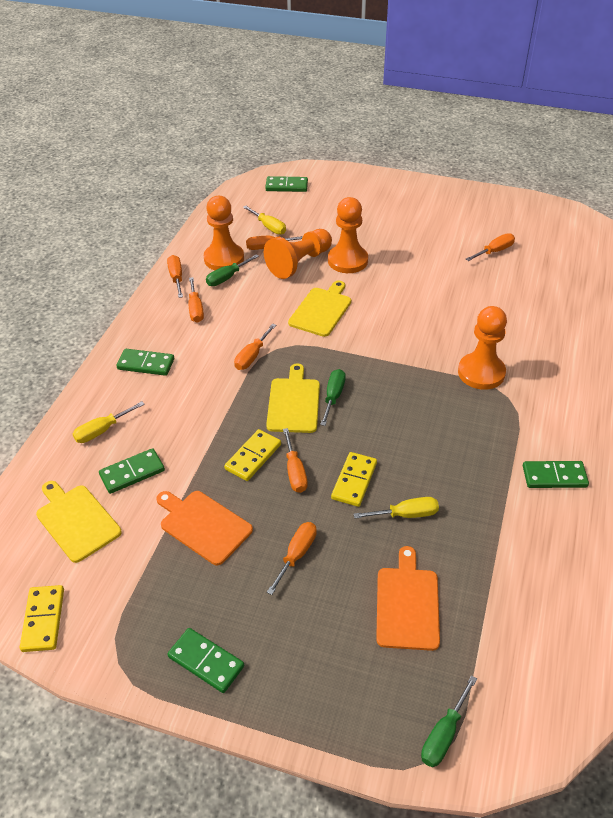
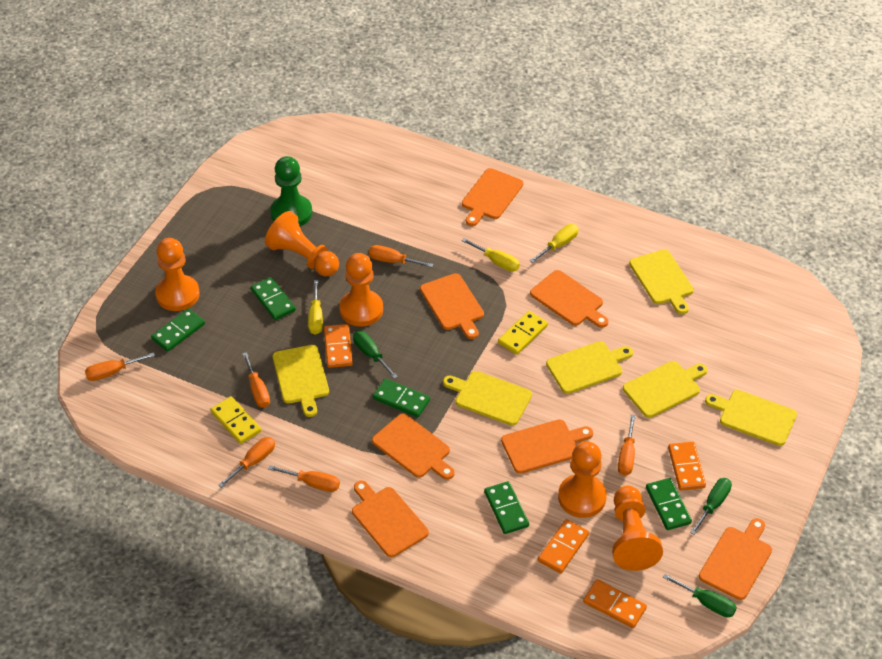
green pawn: none = 0 -> [270,156,312,226] = 1
orange cutting board: [156,491,253,565] [376,546,440,651] = 2 -> [352,481,429,557] [372,414,455,480] [420,273,484,339] [462,168,523,226] [501,419,593,474] [530,270,608,328] [699,518,772,600] = 7
orange domino: none = 0 -> [324,324,353,368] [538,519,589,573] [583,579,647,628] [668,442,706,490] = 4
orange pawn: [204,196,244,270] [264,229,332,279] [328,197,368,273] [458,306,507,390] = 4 -> [155,238,200,311] [265,211,339,276] [339,253,383,327] [558,441,607,518] [612,485,663,571] = 5
orange screwdriver: [167,255,183,298] [189,277,204,323] [234,324,276,370] [246,236,303,250] [267,522,317,595] [283,428,308,493] [466,233,515,261] = 7 -> [85,352,155,381] [218,437,275,488] [242,352,270,408] [268,465,340,492] [369,245,434,267] [618,414,636,476] = 6
yellow cutting board: [36,481,122,563] [266,363,320,433] [288,280,351,337] = 3 -> [273,345,329,417] [443,371,532,426] [546,341,633,394] [623,361,707,418] [629,249,694,314] [705,390,797,446] = 6
yellow domino: [20,585,64,652] [224,429,281,481] [331,452,377,507] = 3 -> [210,396,261,444] [498,311,548,355] = 2

